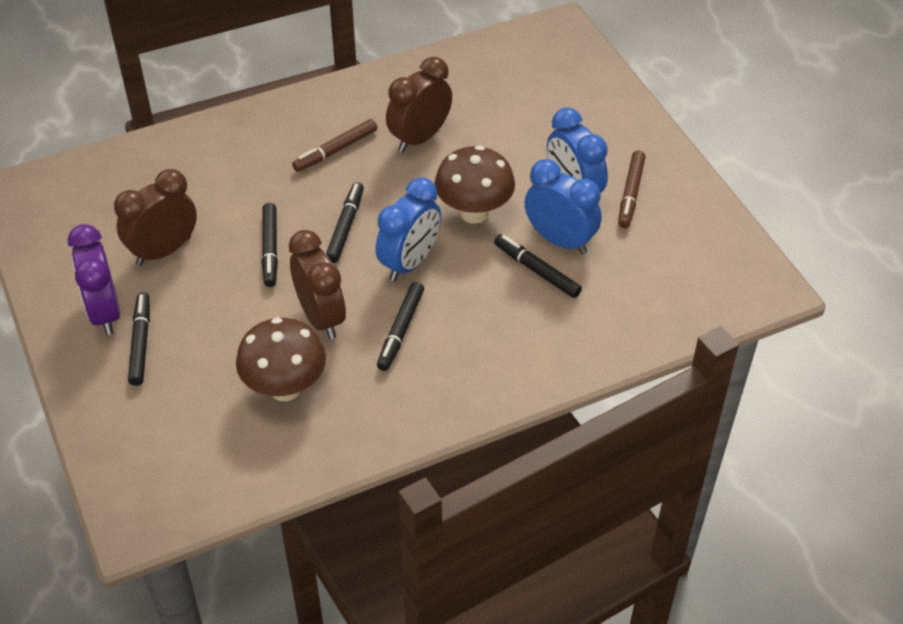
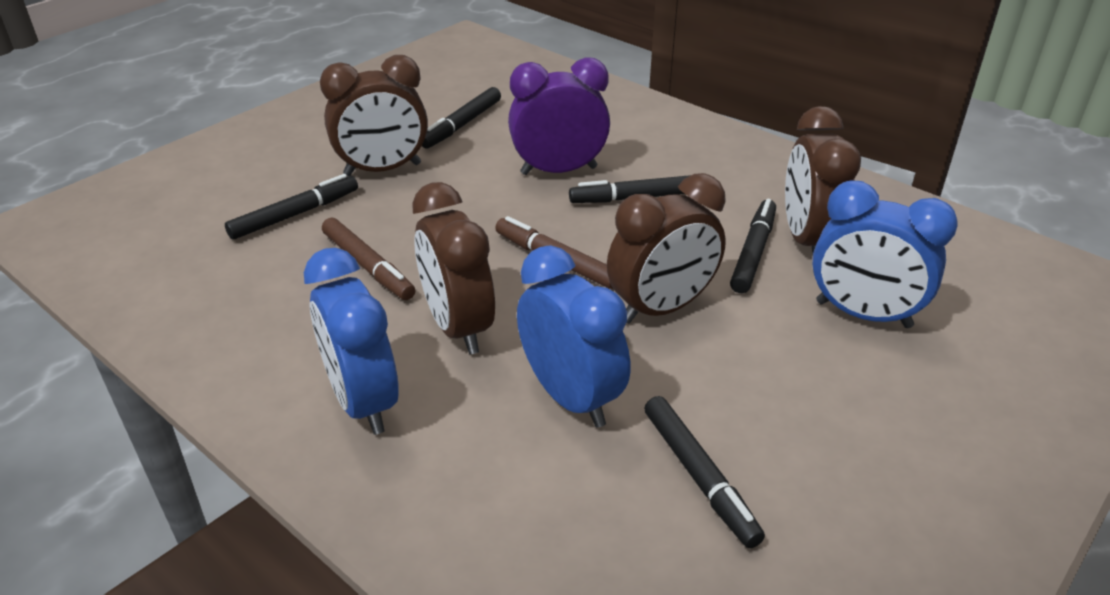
brown clock: [114,169,197,266] [289,230,346,339] [386,57,452,152] = 3 -> [320,55,428,176] [412,182,495,354] [607,173,726,324] [785,106,861,257] = 4
brown mushroom: [236,317,326,401] [434,145,515,224] = 2 -> none = 0

